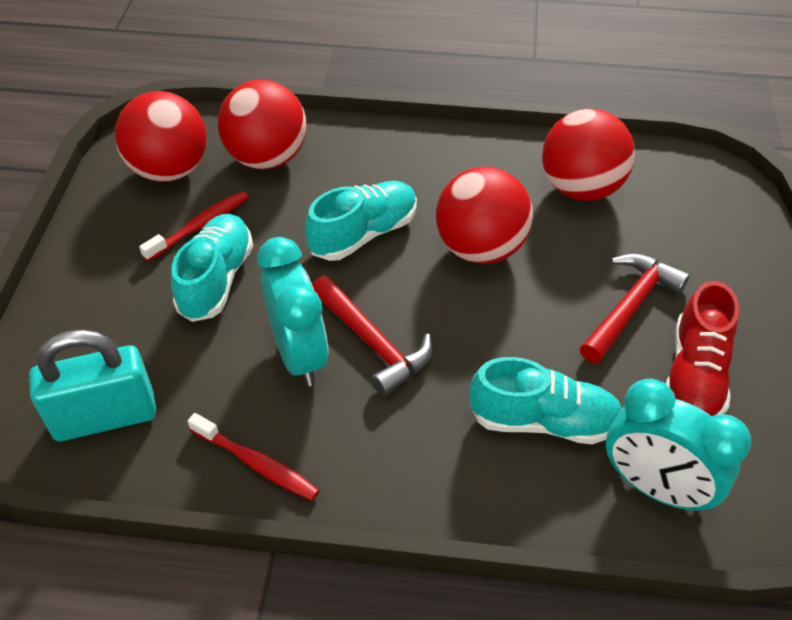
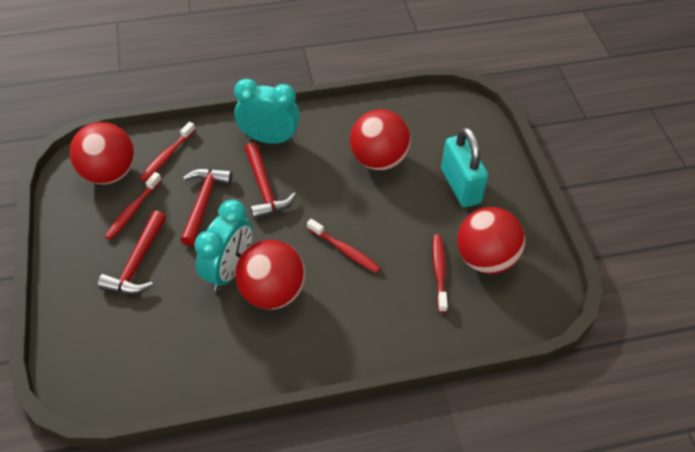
red hammer: [312,275,432,396] [580,254,690,363] = 2 -> [98,211,166,294] [180,168,233,246] [244,142,296,220] = 3
red shoe: [665,281,739,416] = 1 -> none = 0
red toothbrush: [139,191,249,261] [187,413,319,501] = 2 -> [105,172,162,240] [139,122,195,182] [307,219,381,273] [432,234,448,313] = 4
turquoise shoe: [171,214,253,322] [305,181,417,261] [469,357,621,444] = 3 -> none = 0

